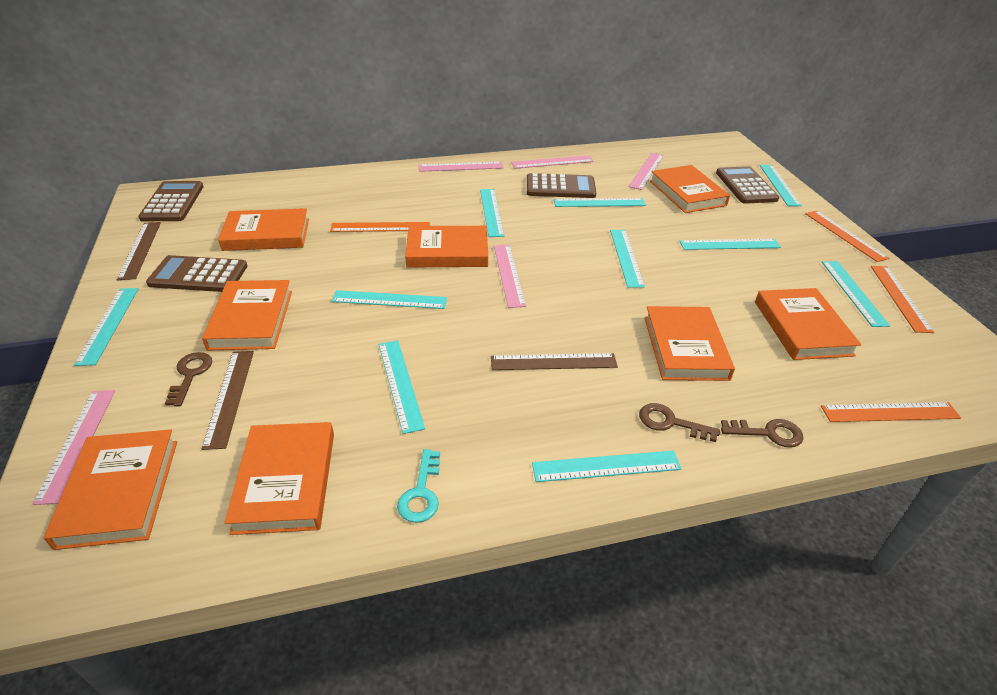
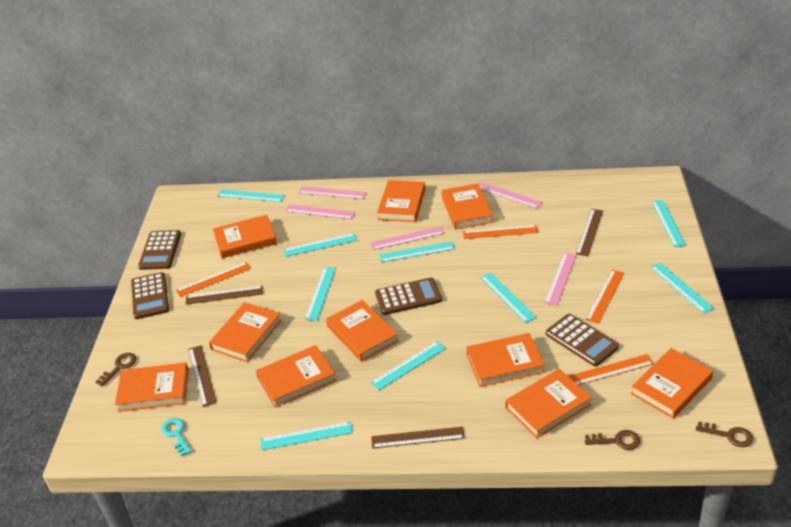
brown ruler: [117,222,161,280] [202,351,254,450] [491,353,618,370] = 3 -> [186,286,263,305] [188,345,217,407] [371,427,465,449] [576,209,603,256] = 4
orange book: [44,429,177,550] [202,280,292,350] [218,208,309,251] [225,422,334,535] [405,226,488,268] [645,306,735,381] [650,165,730,213] [755,288,861,360] = 8 -> [115,363,189,412] [209,302,282,362] [213,215,277,258] [256,345,336,407] [326,300,398,362] [377,180,425,222] [441,183,493,229] [466,333,545,387] [505,369,592,438] [631,348,713,418] = 10
turquoise ruler: [74,288,138,366] [332,290,447,309] [379,340,425,434] [480,189,504,237] [532,450,681,482] [554,198,646,207] [610,230,645,288] [679,239,781,250] [760,165,802,206] [822,261,890,327] = 10 -> [217,189,285,202] [260,422,352,450] [283,233,357,257] [305,267,336,321] [370,341,446,391] [379,241,455,262] [480,273,536,323] [650,263,714,314] [651,200,686,247] = 9

